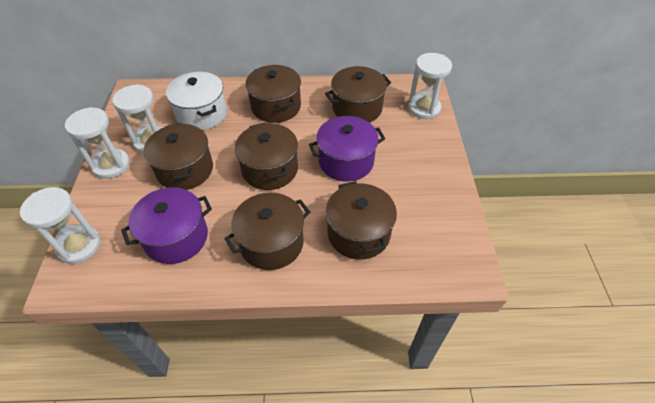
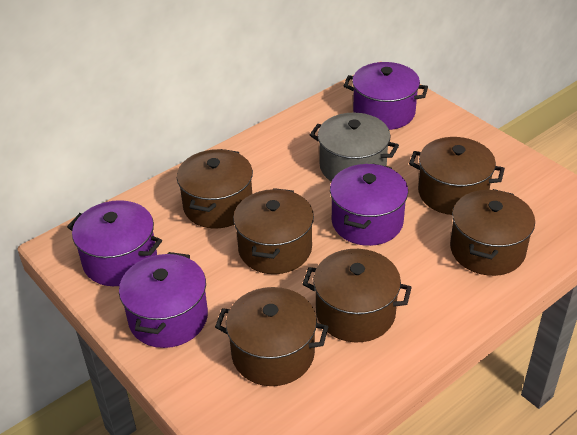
grey pot: none = 0 -> [310,113,399,182] = 1
purple pot: [121,187,212,264] [309,116,385,182] = 2 -> [67,200,162,286] [119,252,208,348] [330,164,408,246] [344,62,428,130] = 4
white hourglass: [20,187,101,264] [65,107,130,179] [112,84,162,154] [408,53,452,119] = 4 -> none = 0
white pot: [166,72,227,130] = 1 -> none = 0

